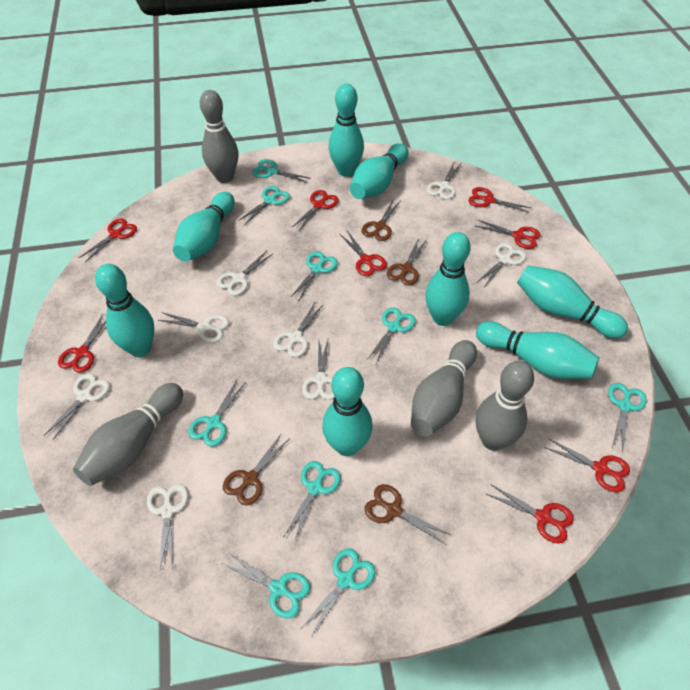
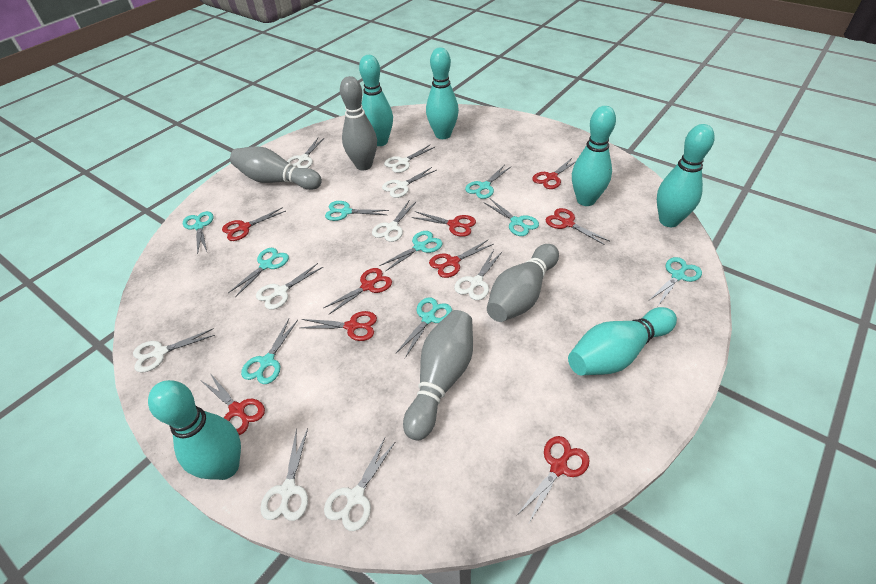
brown scissors: [223,433,290,506] [362,198,400,241] [364,484,451,544] [387,238,427,285] = 4 -> none = 0
red scissors: [58,314,106,373] [79,218,137,262] [292,190,339,231] [340,231,387,276] [468,187,531,213] [476,220,540,249] [485,484,574,543] [544,438,630,492] = 8 -> [202,373,265,435] [222,207,286,241] [301,311,377,341] [324,268,392,314] [412,211,476,237] [429,240,494,278] [517,436,590,523] [532,157,576,189] [546,208,610,245] = 9
turquoise bowling pin: [95,264,154,357] [173,192,235,262] [322,367,373,456] [328,84,364,177] [350,143,408,199] [425,232,471,326] [476,321,599,379] [517,265,628,339] = 8 -> [148,380,241,480] [359,55,393,146] [426,48,459,139] [568,307,677,375] [572,106,616,206] [657,124,715,227] = 6
white scissors: [44,373,110,440] [147,484,188,570] [158,312,229,343] [216,251,274,296] [273,303,324,357] [302,340,335,400] [427,163,462,200] [476,243,526,286] = 8 -> [133,328,215,372] [256,263,323,310] [260,428,308,521] [287,138,324,168] [324,438,395,531] [372,201,417,242] [382,167,437,198] [384,145,435,173] [454,250,502,300] = 9

